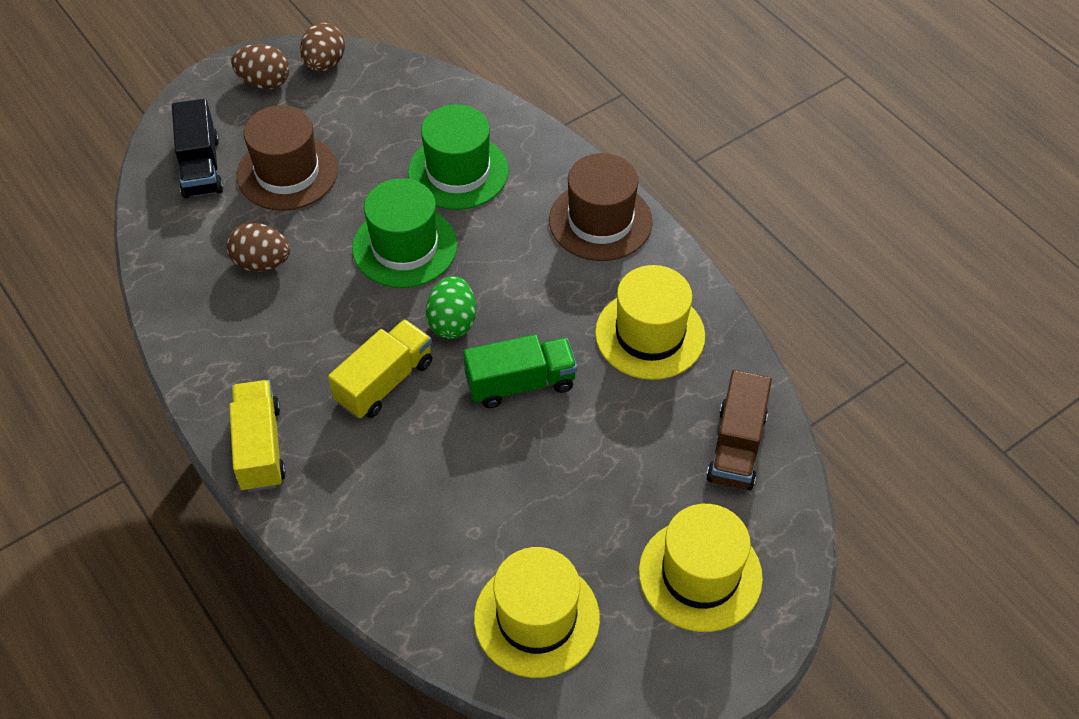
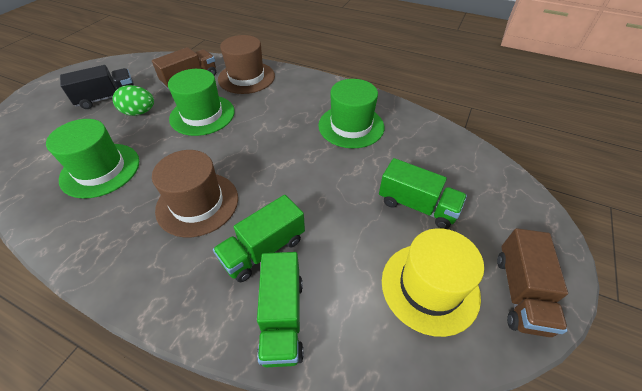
brown egg: [227,223,290,272] [231,44,290,89] [300,22,345,72] = 3 -> none = 0
brown truck: [706,370,772,490] = 1 -> [152,47,216,89] [497,228,568,337] = 2
green hat: [352,178,457,288] [408,105,509,210] = 2 -> [46,119,139,199] [168,69,235,136] [318,79,384,148] = 3
green truck: [463,334,577,408] = 1 -> [213,195,305,282] [257,252,304,367] [379,158,467,229] = 3
yellow hat: [474,547,600,678] [595,265,705,380] [639,504,763,632] = 3 -> [382,228,484,337] = 1
yellow truck: [229,380,286,492] [328,319,432,419] = 2 -> none = 0

